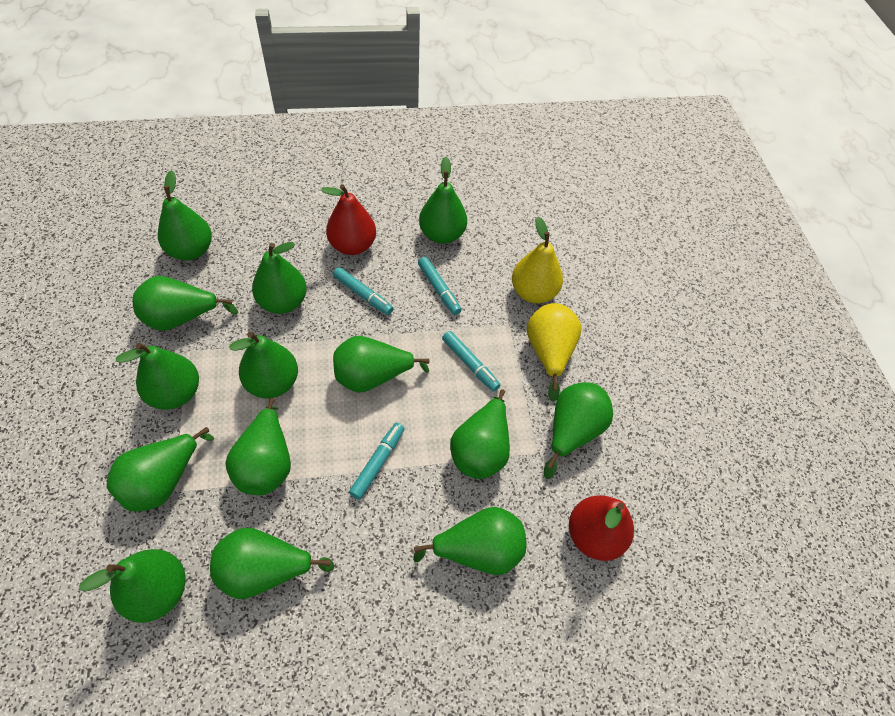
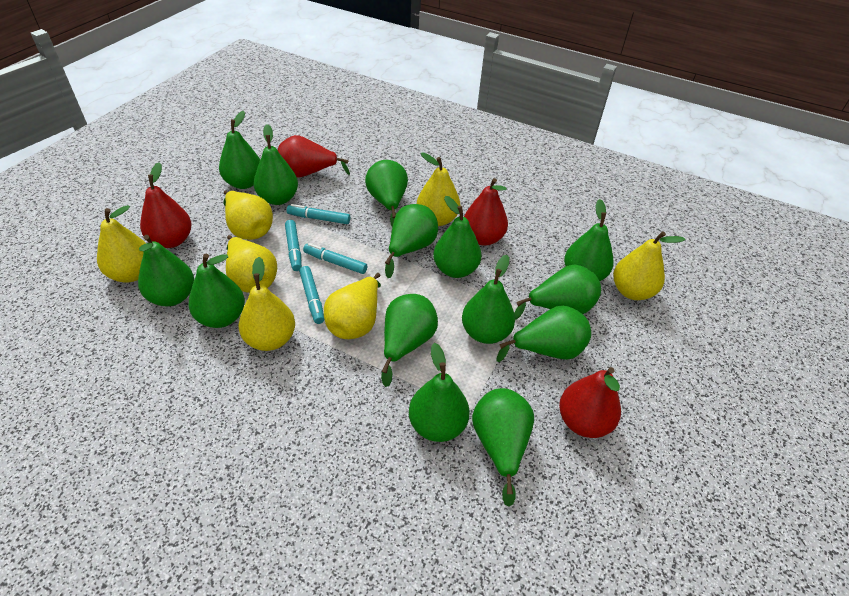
red pear: [321,185,376,255] [569,495,634,561] = 2 -> [140,163,191,248] [278,135,350,178] [464,178,508,246] [559,367,621,438] = 4
yellow pear: [512,217,563,303] [527,303,581,402] = 2 -> [97,205,146,283] [223,190,273,240] [226,235,277,293] [239,257,295,351] [324,273,381,339] [417,152,460,226] [613,231,686,300] = 7

